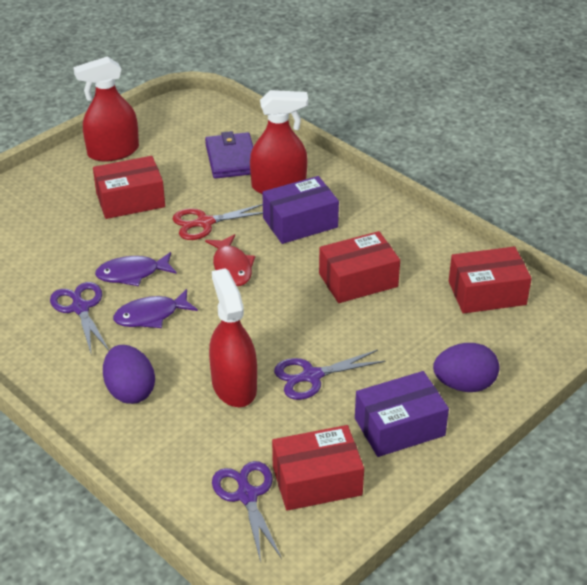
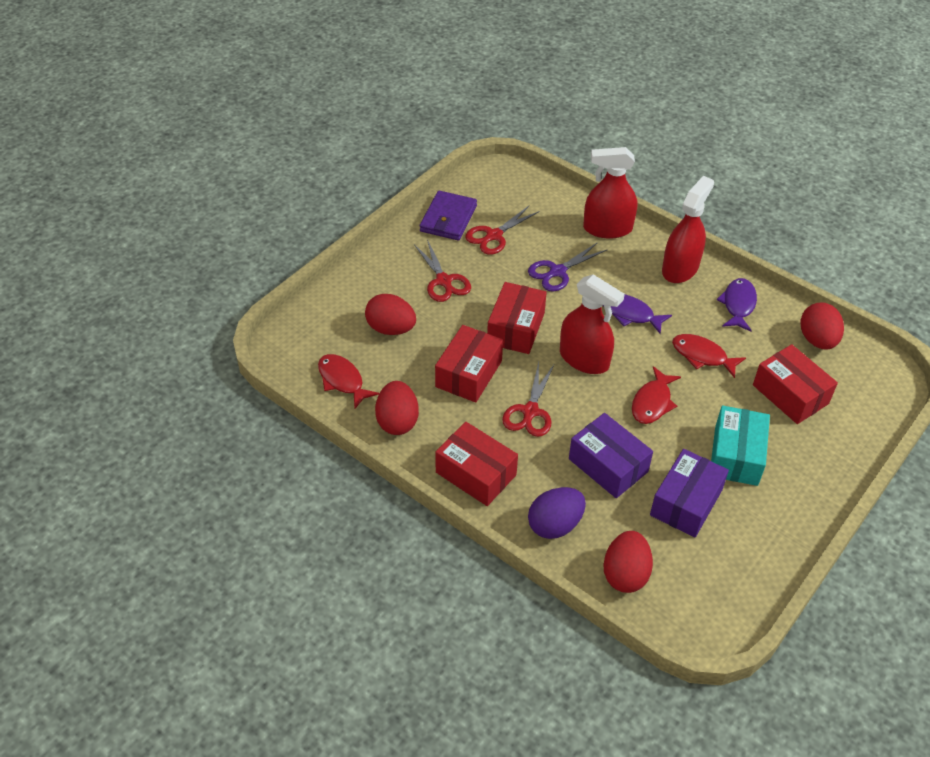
purple egg: [103,345,155,404] [433,343,499,392] = 2 -> [528,487,586,539] = 1
purple scissors: [50,282,109,353] [212,461,282,563] [274,350,385,400] = 3 -> [528,242,607,291] = 1
red egg: none = 0 -> [365,294,416,335] [375,381,419,435] [603,531,653,593] [800,302,844,349] = 4
red fish: [205,234,255,286] = 1 -> [318,354,379,409] [632,366,681,424] [672,334,746,378] = 3
red scissors: [172,204,263,240] = 1 -> [414,240,471,302] [465,205,540,255] [502,362,554,437] = 3
turquoise box: none = 0 -> [711,405,770,486] = 1

